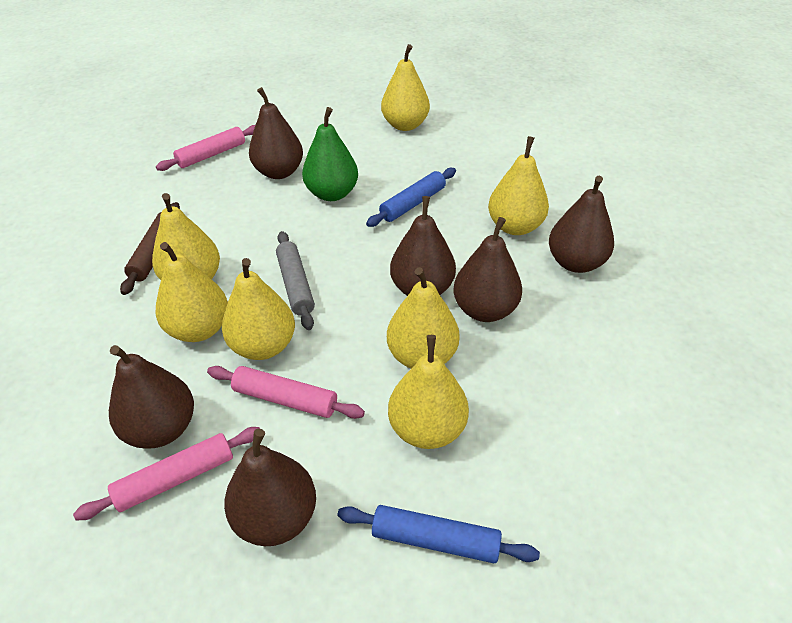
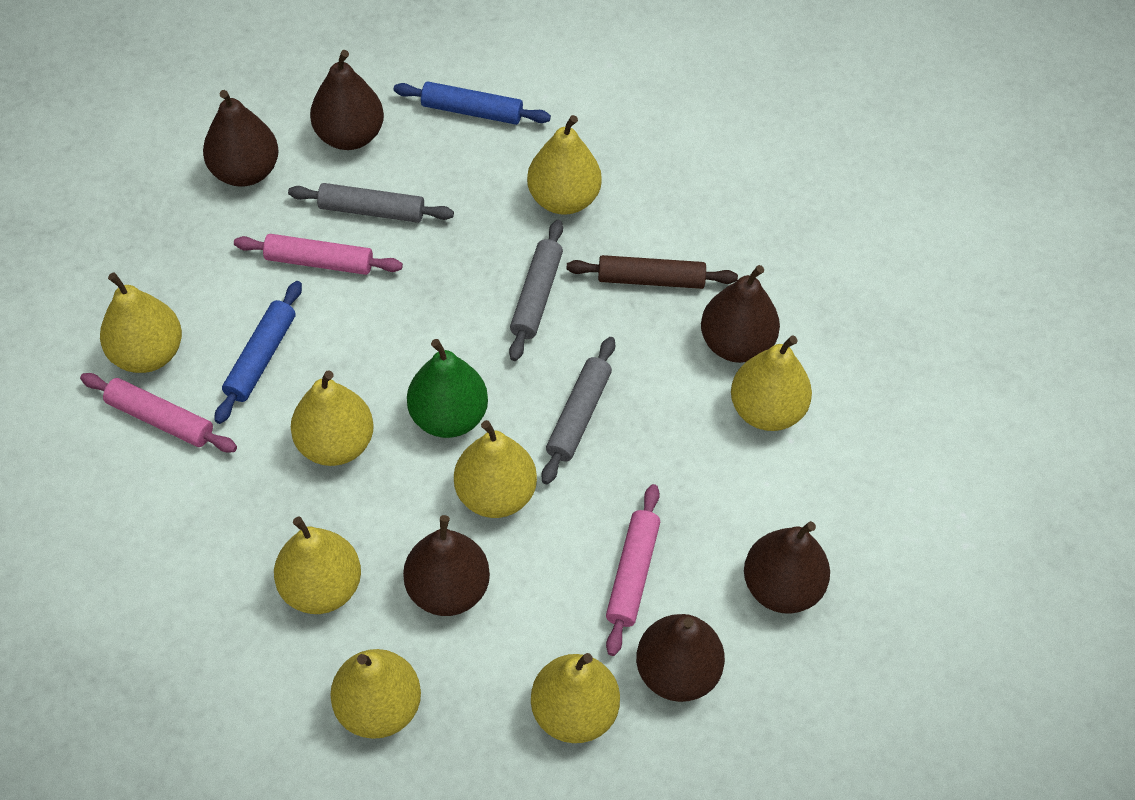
grey rolling pin: [276,231,315,330] = 1 -> [288,183,454,223] [509,220,563,361] [542,337,615,485] = 3
yellow pear: [152,193,220,280] [156,242,228,342] [222,258,295,360] [381,44,430,131] [387,267,460,368] [388,335,469,449] [488,136,549,235] = 7 -> [100,272,182,373] [274,516,361,614] [291,370,374,466] [330,649,421,739] [454,420,537,518] [527,115,602,215] [531,653,620,743] [731,336,812,431] = 8

